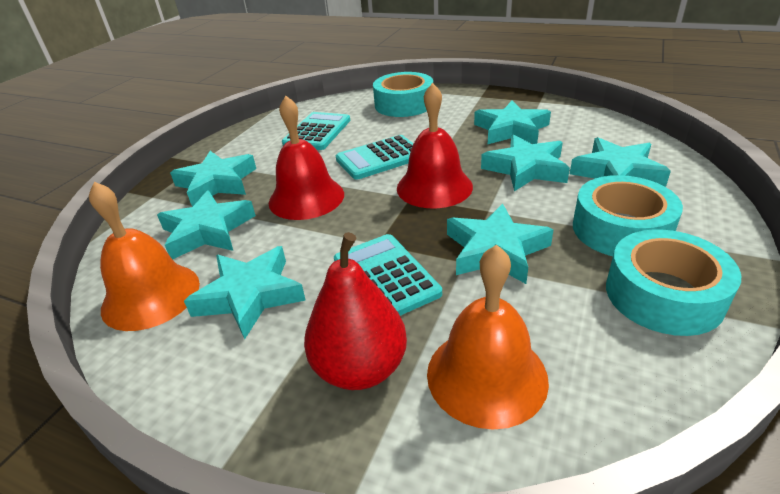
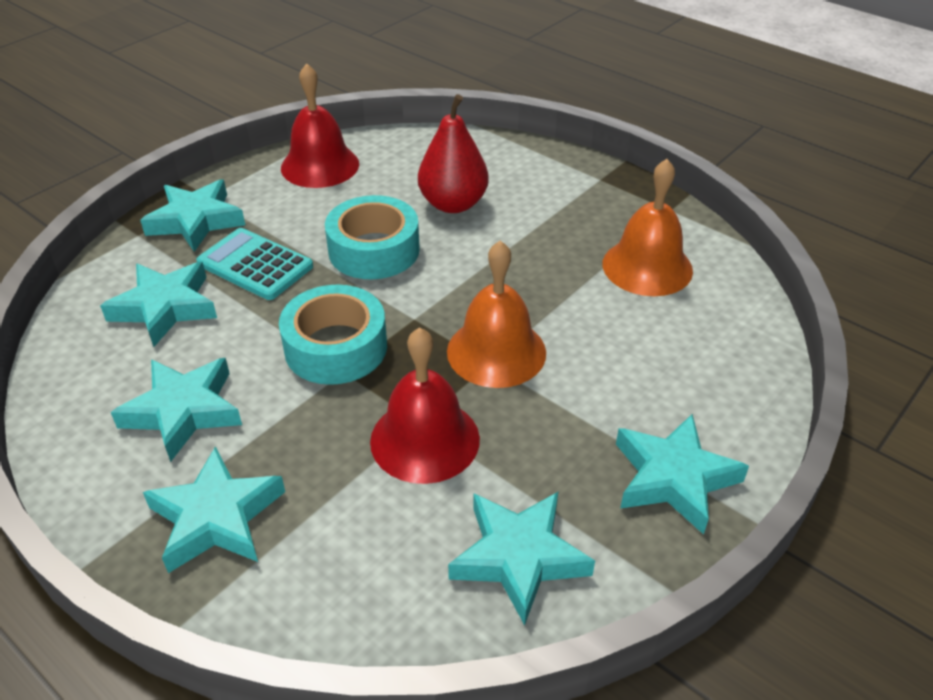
turquoise calculator: [282,112,350,150] [334,234,442,316] [336,135,414,180] = 3 -> [196,228,313,300] = 1
turquoise star: [157,190,256,260] [170,151,256,207] [184,246,306,339] [447,203,554,284] [474,100,551,144] [481,134,570,191] [570,137,671,187] = 7 -> [100,262,217,347] [111,358,242,462] [140,179,245,252] [143,446,285,573] [448,492,595,626] [616,414,749,535] = 6
turquoise tape: [373,72,433,117] [573,175,683,256] [606,229,741,336] = 3 -> [279,285,387,385] [325,195,420,279] = 2

